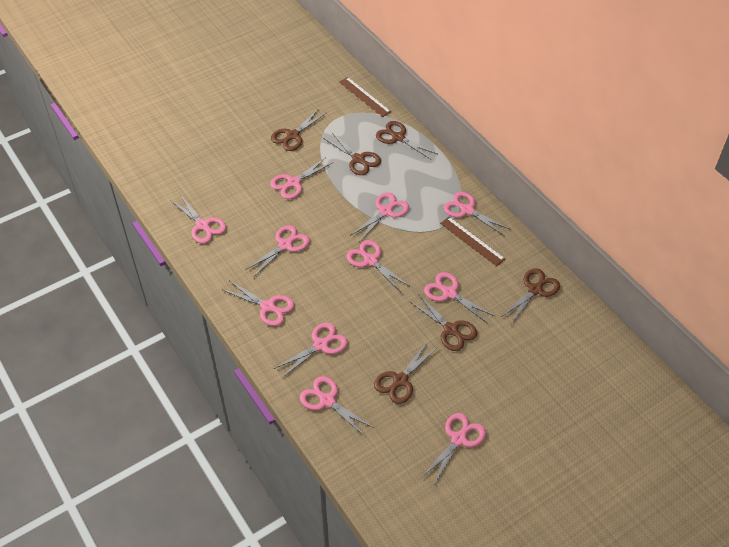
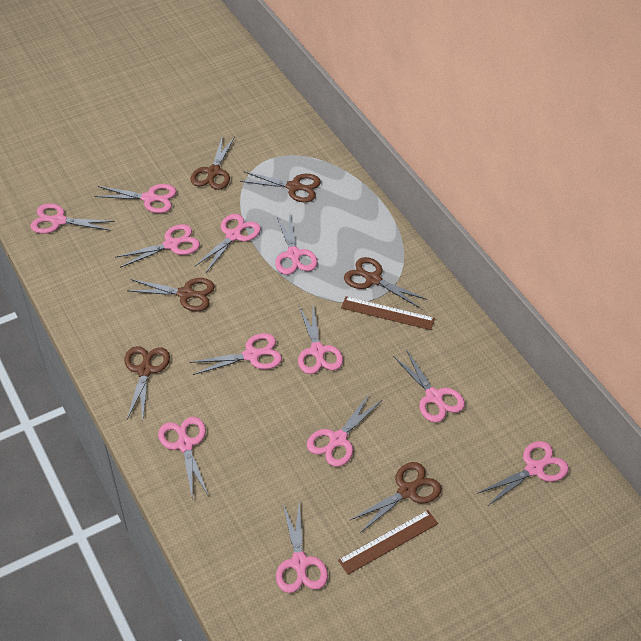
pink scissors: [170,196,226,244] [223,281,294,326] [245,225,310,277] [270,157,333,199] [274,323,348,378] [300,376,374,437] [346,240,409,292] [350,192,409,242] [422,413,486,486] [424,272,495,324] [443,192,511,236] = 11 -> [30,203,115,234] [94,184,176,213] [115,224,200,268] [158,417,208,496] [190,333,282,375] [194,214,261,274] [275,212,318,275] [276,504,328,593] [298,305,343,374] [307,393,383,467] [393,349,465,422] [477,441,569,506] = 12

